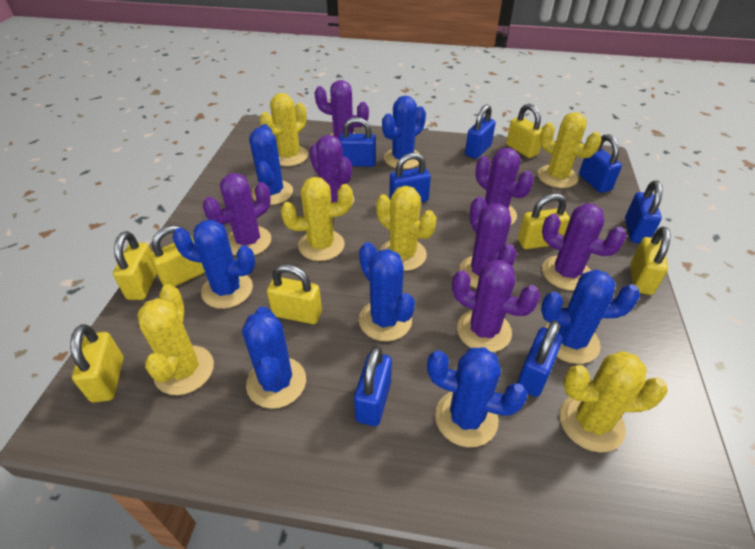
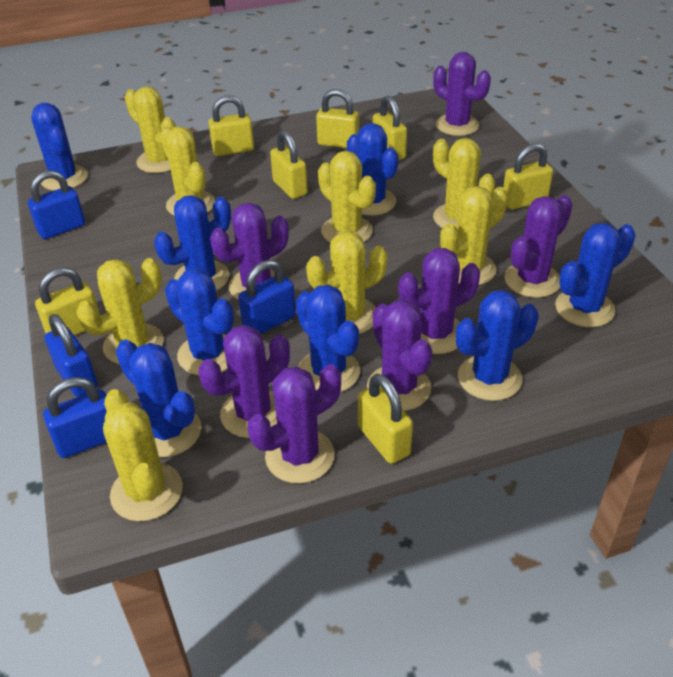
blue cactus: [172,219,255,309] [242,306,306,409] [249,124,293,205] [359,242,415,341] [382,96,426,169] [427,347,528,447] [541,270,640,364] = 7 -> [31,103,88,191] [115,339,201,457] [154,195,231,291] [165,268,234,375] [296,285,360,392] [347,123,398,216] [456,290,539,401] [555,223,636,327] = 8
blue padlock: [339,117,376,167] [354,346,392,426] [389,153,431,202] [465,104,496,159] [517,320,563,397] [579,134,622,193] [625,180,663,243] = 7 -> [28,170,85,239] [43,377,107,458] [44,314,98,397] [238,260,296,334] = 4
yellow cactus: [137,284,214,395] [259,93,308,166] [281,177,353,261] [376,186,436,271] [537,112,601,188] [559,351,668,452] = 6 -> [76,258,164,364] [103,389,183,522] [125,86,176,173] [160,126,215,216] [306,231,388,334] [318,151,376,243] [433,138,495,228] [440,186,508,285] = 8

